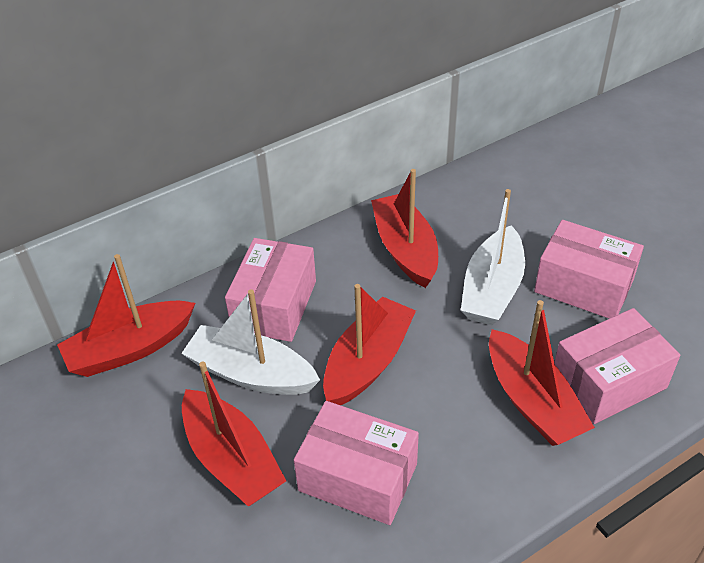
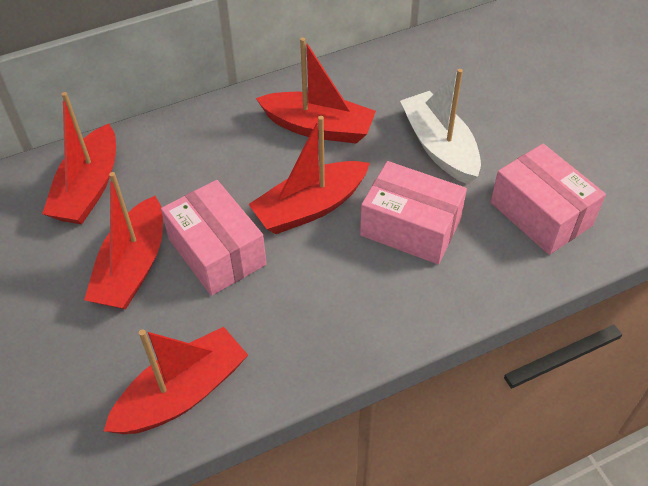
pink box: [225,238,316,342] [294,401,419,525] [534,220,644,319] [554,308,681,424] = 4 -> [161,180,267,296] [360,161,467,264] [491,144,606,255] = 3
white boat: [181,289,320,395] [461,189,525,325] = 2 -> [400,69,481,184] = 1

